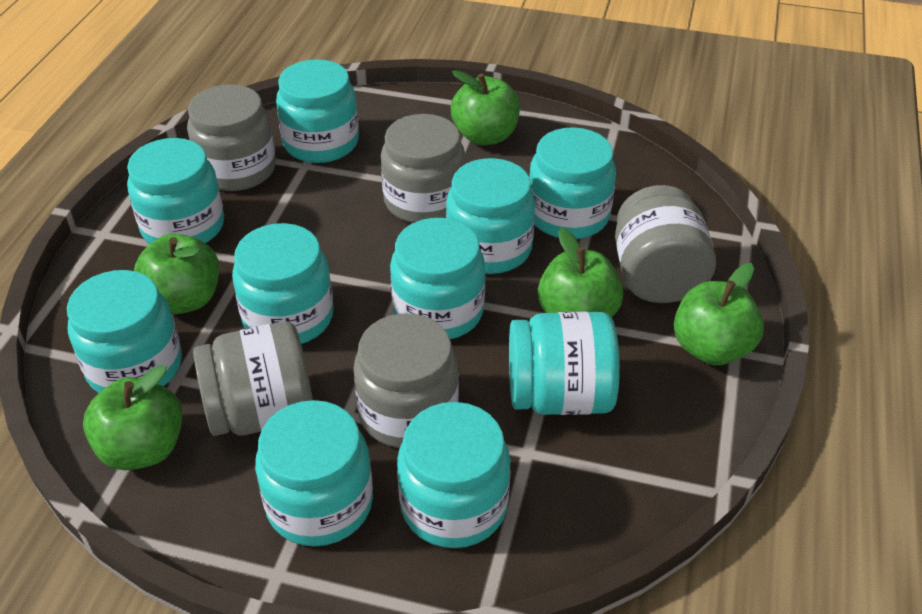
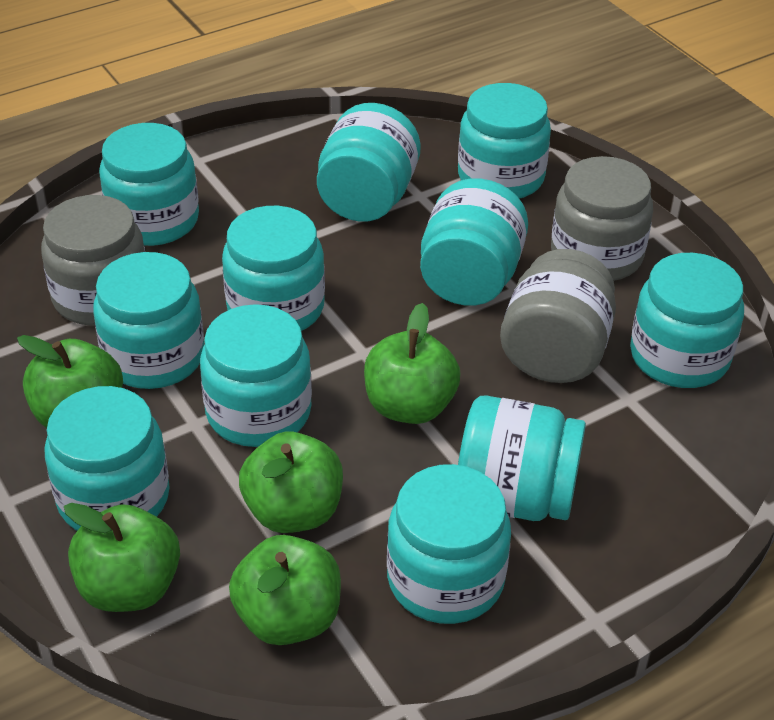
grey jar: [187,84,276,191] [193,321,313,436] [353,313,459,448] [381,114,465,223] [615,185,716,303] = 5 -> [41,195,145,326] [500,249,616,383] [551,156,653,281] = 3
turquoise jar: [67,270,182,393] [127,138,224,244] [232,223,334,344] [255,400,373,546] [276,59,359,163] [390,218,486,339] [397,402,511,548] [446,158,535,274] [509,312,620,415] [529,127,616,239] = 10 -> [44,386,170,531] [93,252,204,389] [99,123,199,246] [200,304,312,447] [222,206,325,331] [317,103,421,222] [387,464,511,624] [420,178,528,306] [458,83,551,199] [458,395,586,521] [630,253,744,388] = 11

